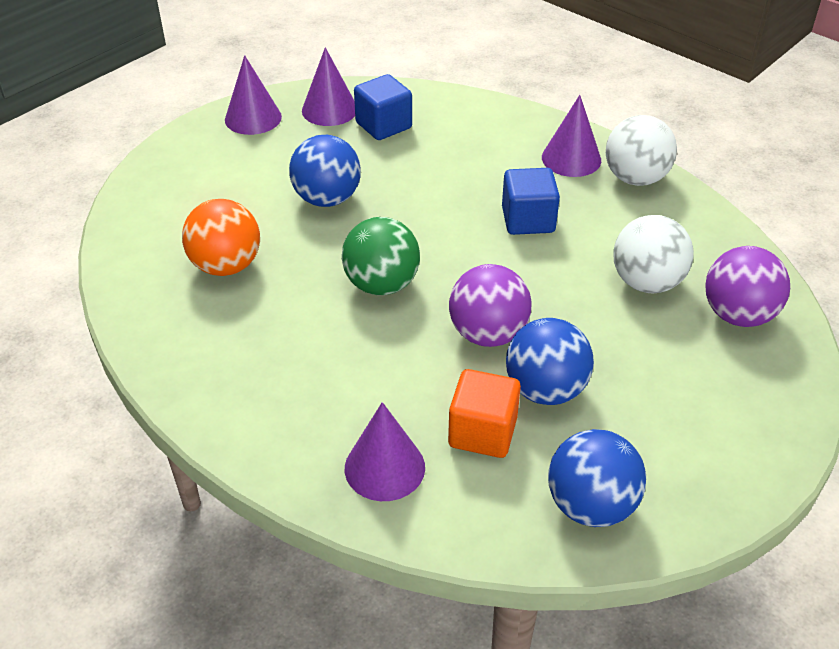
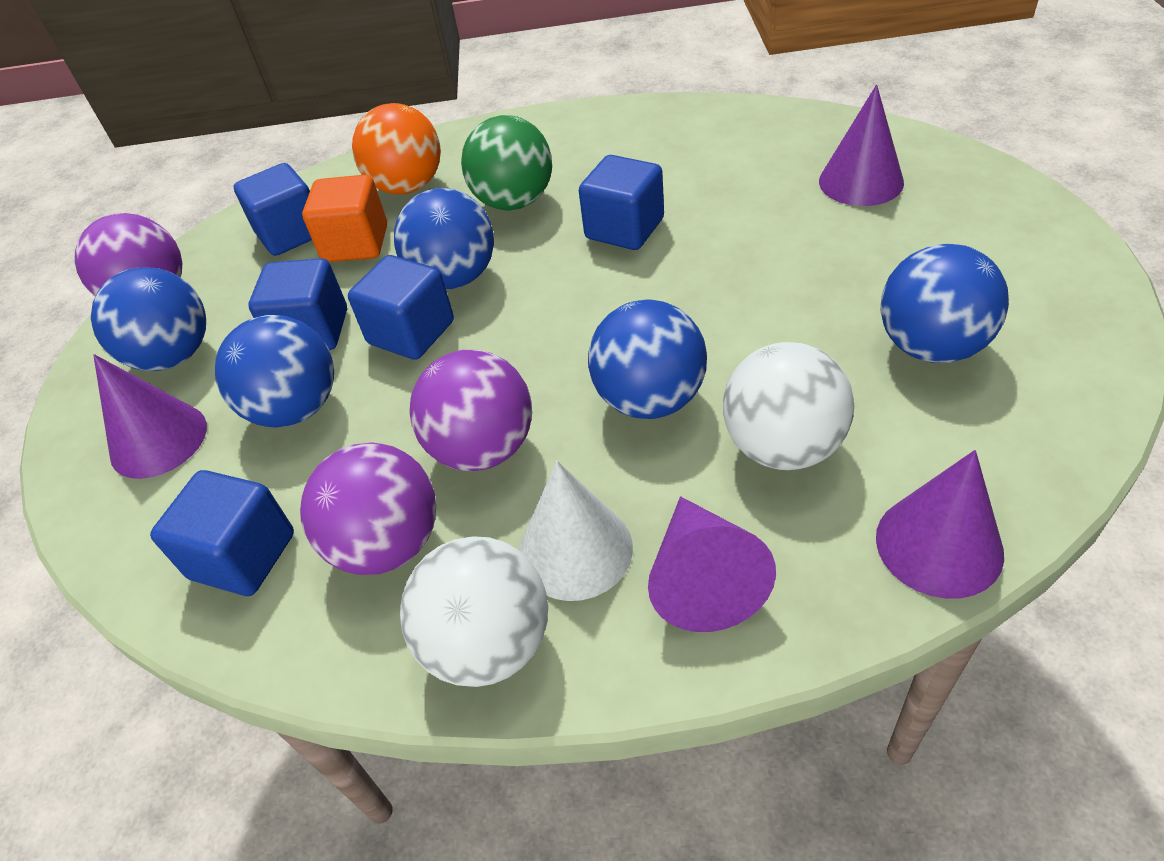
blue ball: [289,135,361,207] [506,318,594,405] [548,429,646,527] = 3 -> [91,267,206,371] [215,315,334,428] [394,188,494,289] [588,299,707,419] [881,244,1009,363] = 5
blue cube: [354,74,412,140] [502,168,560,235] = 2 -> [150,470,294,596] [234,163,312,256] [248,258,347,350] [348,255,454,360] [579,155,664,250] = 5
purple ball: [449,264,532,347] [705,246,790,327] = 2 -> [75,213,182,296] [300,442,436,575] [409,350,532,471] = 3
white cone: none = 0 -> [519,461,633,601] = 1

